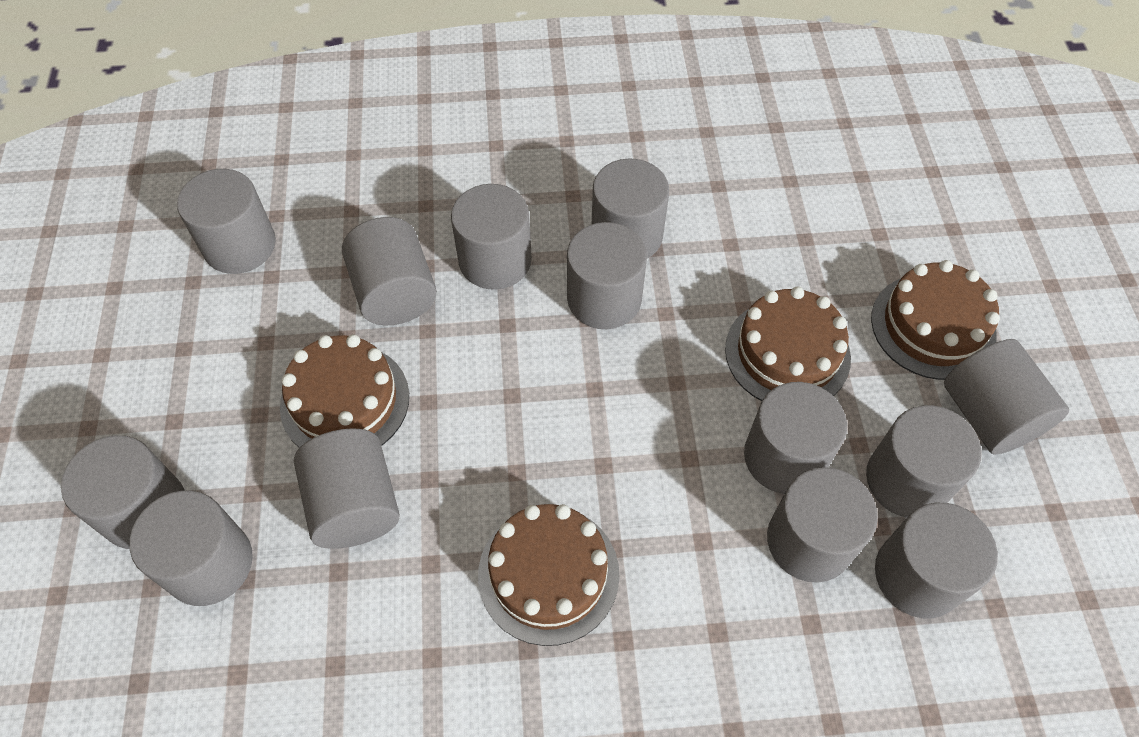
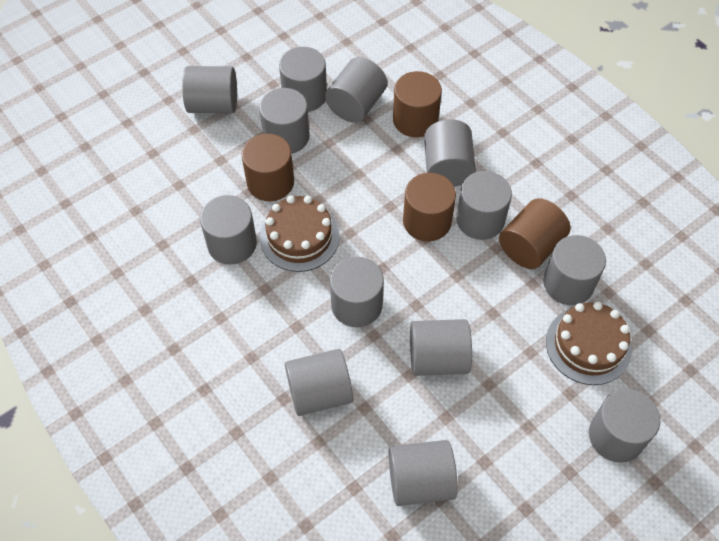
brown cake: [280,335,409,448] [478,504,620,646] [725,286,851,401] [871,260,1000,380] = 4 -> [260,195,340,272] [546,302,632,385] = 2
brown cylinder: none = 0 -> [242,134,294,201] [393,71,442,137] [403,173,456,242] [499,198,570,269] = 4

